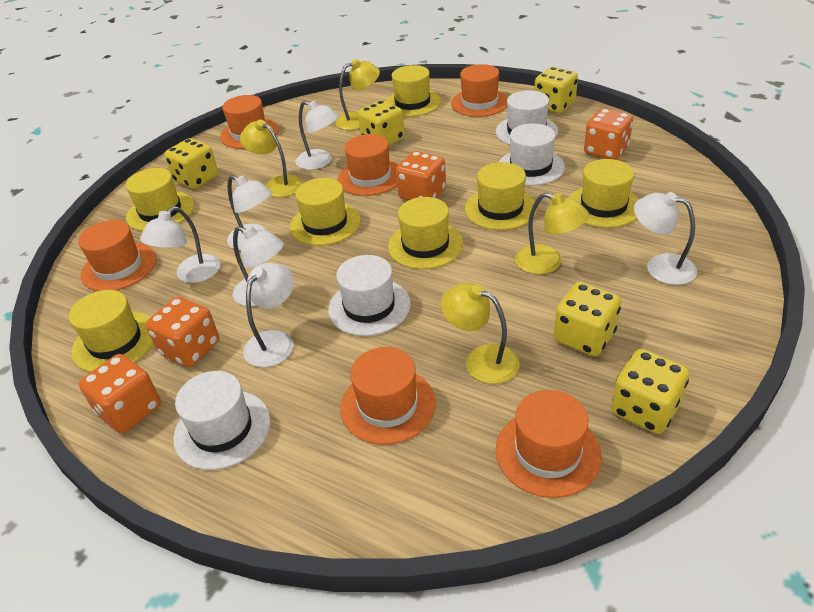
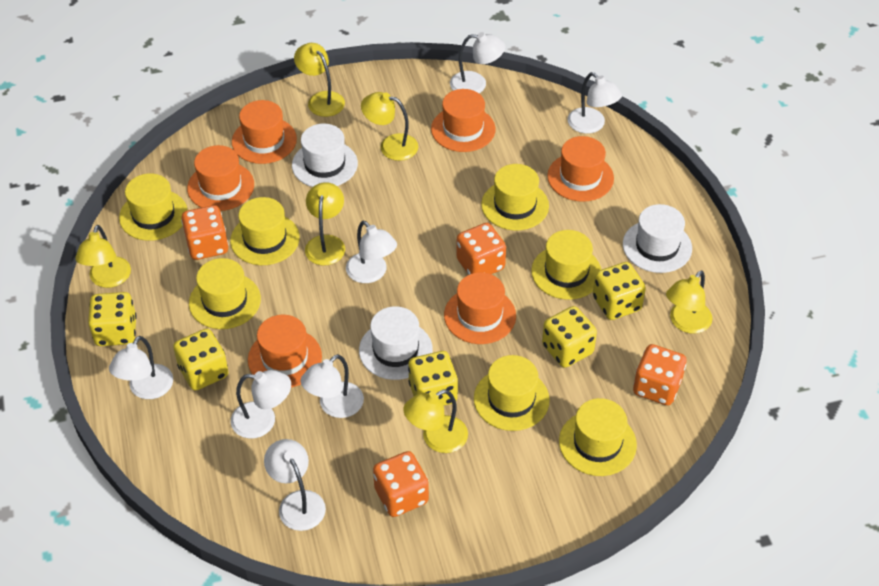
white hat: [173,371,270,470] [328,255,411,336] [495,90,558,145] [499,123,565,186] = 4 -> [292,124,358,187] [359,306,433,380] [623,204,692,273] = 3
white lamp: [140,207,221,283] [227,175,272,250] [233,226,284,306] [243,263,294,367] [296,101,339,170] [634,192,697,285] = 6 -> [109,336,173,399] [231,370,291,439] [264,439,326,531] [301,354,364,418] [346,220,397,283] [450,32,505,93] [567,72,622,134] = 7
yellow lamp: [240,120,303,197] [336,59,380,130] [440,283,520,384] [515,193,589,274] = 4 -> [75,225,131,288] [294,43,345,117] [305,182,345,265] [361,92,418,161] [403,389,468,453] [666,270,712,334] = 6

